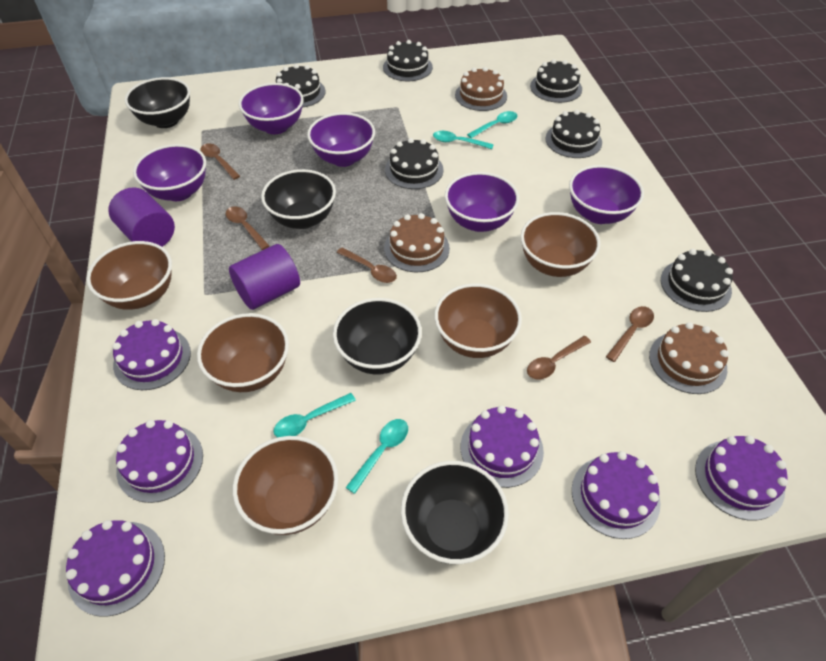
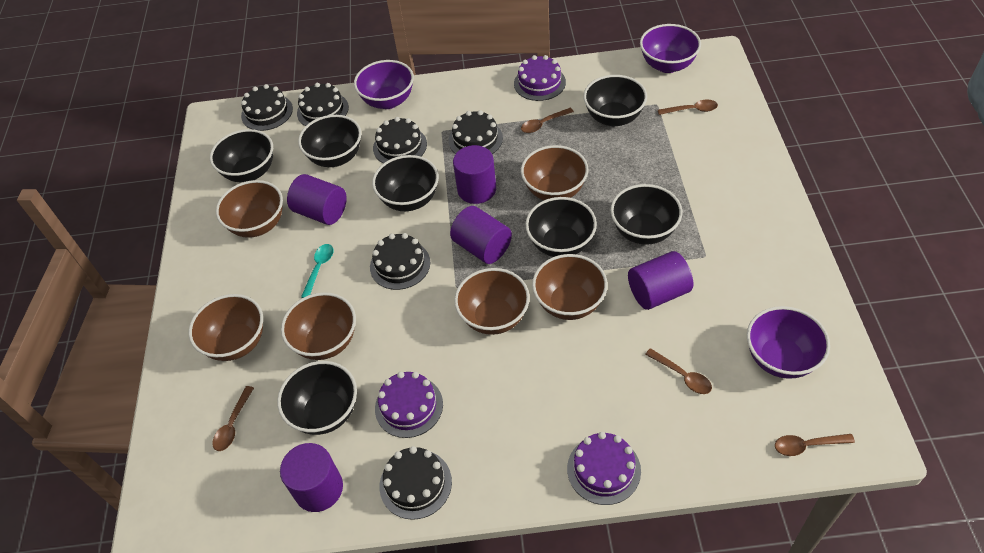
black bowl: [125,77,190,128] [261,169,336,229] [333,298,422,375] [401,461,509,564] = 4 -> [210,129,273,182] [277,361,357,435] [298,115,362,167] [372,155,439,211] [525,197,597,257] [584,75,647,126] [611,184,682,245] = 7
brown bowl: [87,241,172,310] [197,313,289,392] [233,436,338,535] [434,283,522,358] [521,212,600,277] = 5 -> [189,294,263,361] [216,180,283,238] [281,292,356,360] [454,268,530,335] [521,145,588,200] [532,254,608,320] = 6
brown cake: [384,213,450,272] [455,67,507,111] [649,322,729,394] = 3 -> none = 0
purple bowl: [133,144,206,201] [239,83,304,134] [307,112,375,167] [445,172,519,232] [569,165,644,224] = 5 -> [354,60,414,109] [640,24,701,73] [747,306,830,379] = 3
purple cake: [66,520,165,617] [112,319,191,390] [116,420,203,503] [461,405,544,488] [572,451,660,539] [695,435,788,521] = 6 -> [375,372,443,438] [514,55,566,101] [567,432,641,505] = 3
purple cylinder: [108,188,175,247] [229,244,300,310] = 2 -> [280,443,343,512] [287,174,347,225] [450,206,512,264] [453,145,496,204] [628,251,693,310] = 5
turquoise spoon: [273,393,356,438] [345,419,408,494] [433,131,494,149] [467,111,517,138] = 4 -> [301,244,333,298] = 1

